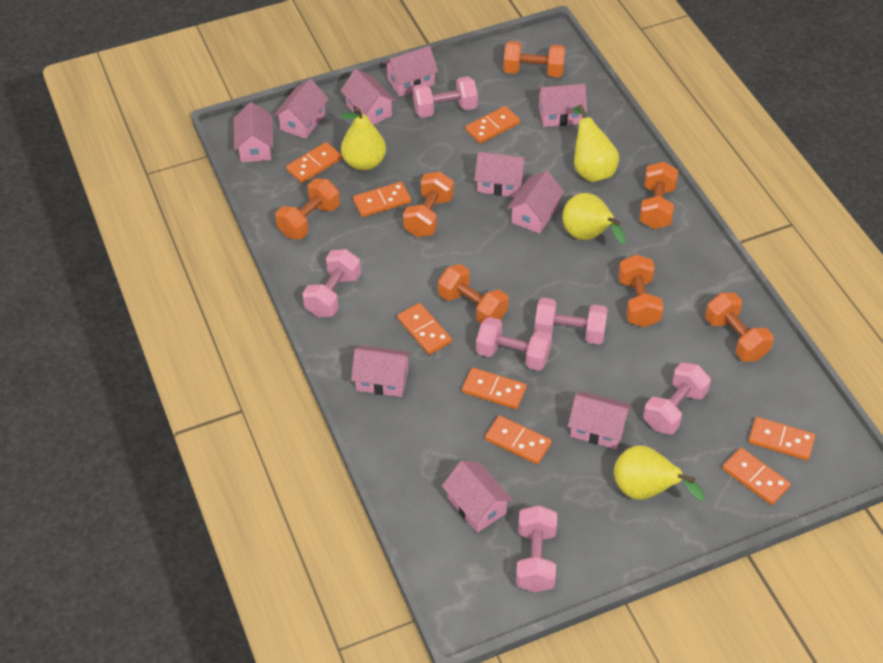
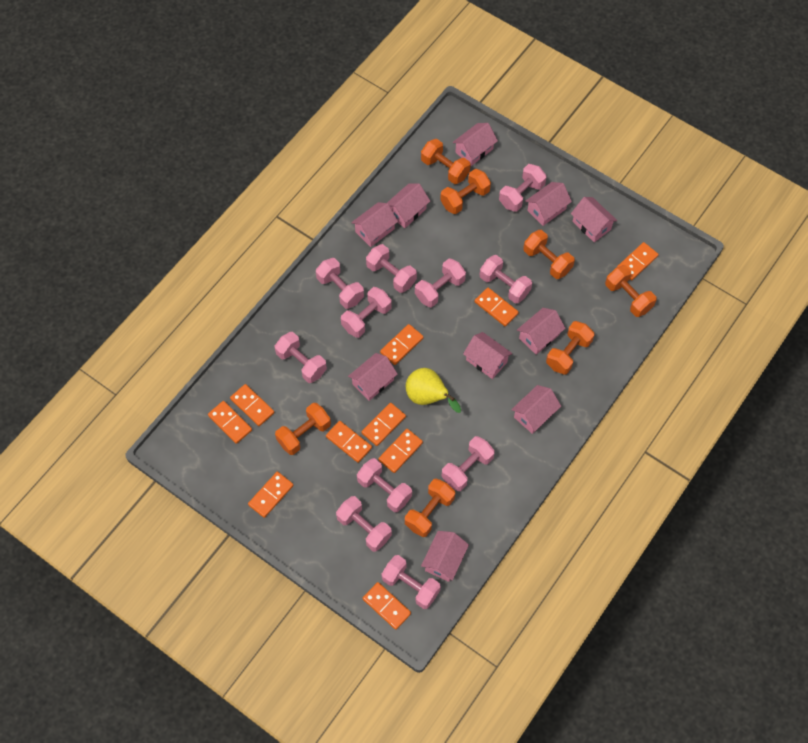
orange domino: [286,142,342,183] [353,182,411,217] [397,303,452,355] [462,368,527,409] [465,106,520,144] [485,416,552,464] [723,448,791,505] [749,417,815,460] = 8 -> [208,401,252,444] [230,384,274,426] [248,472,293,518] [326,421,372,463] [362,403,406,446] [363,582,411,630] [378,429,423,473] [380,324,424,365] [475,288,519,327] [617,242,658,281] = 10
pink dumbbell: [302,249,361,317] [413,76,478,118] [476,317,552,371] [516,505,557,592] [534,298,608,344] [643,363,711,434] = 6 -> [275,332,327,383] [316,258,364,309] [336,496,392,552] [341,287,392,338] [357,458,412,512] [366,244,417,293] [382,555,441,609] [415,258,466,308] [441,436,495,491] [480,255,532,304] [499,164,547,212] = 11
yellow pear: [340,107,386,171] [562,193,626,244] [573,104,619,182] [614,445,705,501] = 4 -> [406,368,461,413] = 1

